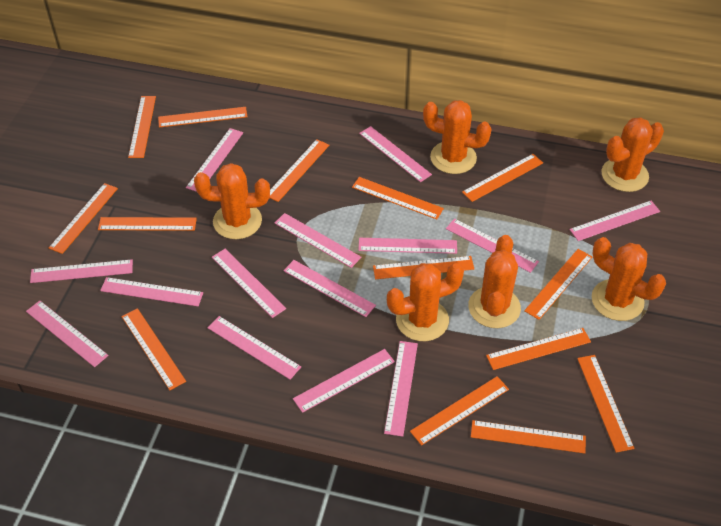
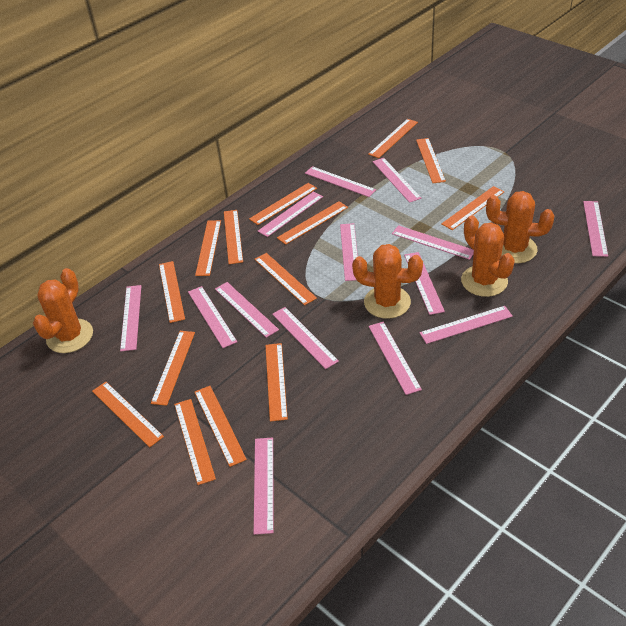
orange cactus: [194,163,270,239] [387,263,464,341] [423,100,492,174] [468,235,521,328] [592,237,666,321] [601,117,664,192] = 6 -> [33,268,93,353] [352,244,423,319] [461,215,515,297] [486,191,554,263] = 4

